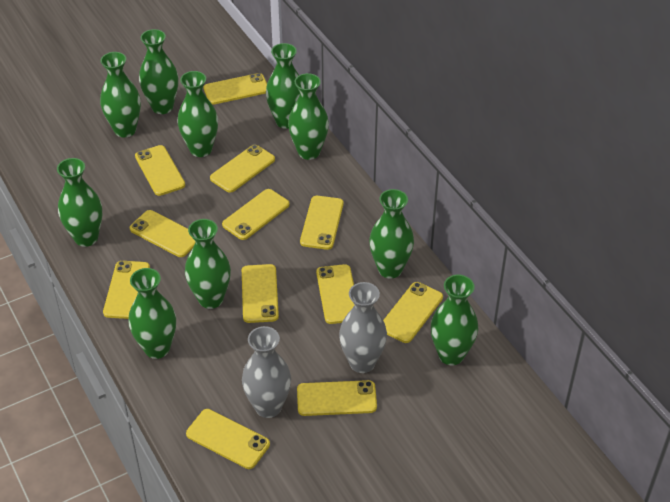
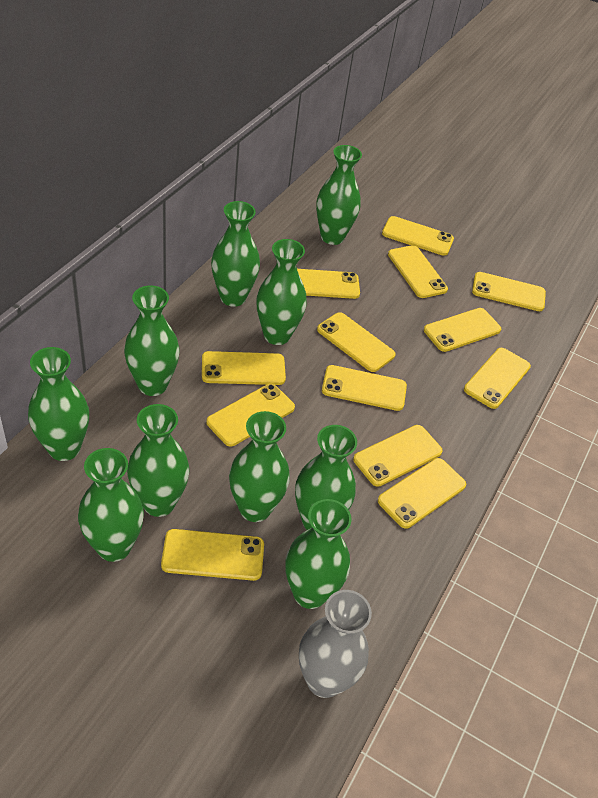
grey vase: [242,326,291,418] [339,282,387,373] = 2 -> [299,590,372,698] = 1
yellow phone: [103,261,150,319] [130,210,195,257] [135,145,185,196] [186,409,270,469] [203,73,267,105] [210,145,275,193] [222,189,290,240] [242,264,279,323] [297,380,377,416] [300,196,344,250] [316,264,354,324] [383,282,443,343] = 12 -> [161,529,264,581] [202,351,286,385] [207,384,295,447] [297,269,360,299] [317,312,396,372] [322,365,407,411] [353,425,443,487] [378,458,466,529] [382,216,454,256] [388,245,448,298] [424,308,501,352] [464,348,531,409] [472,272,546,311] = 13

